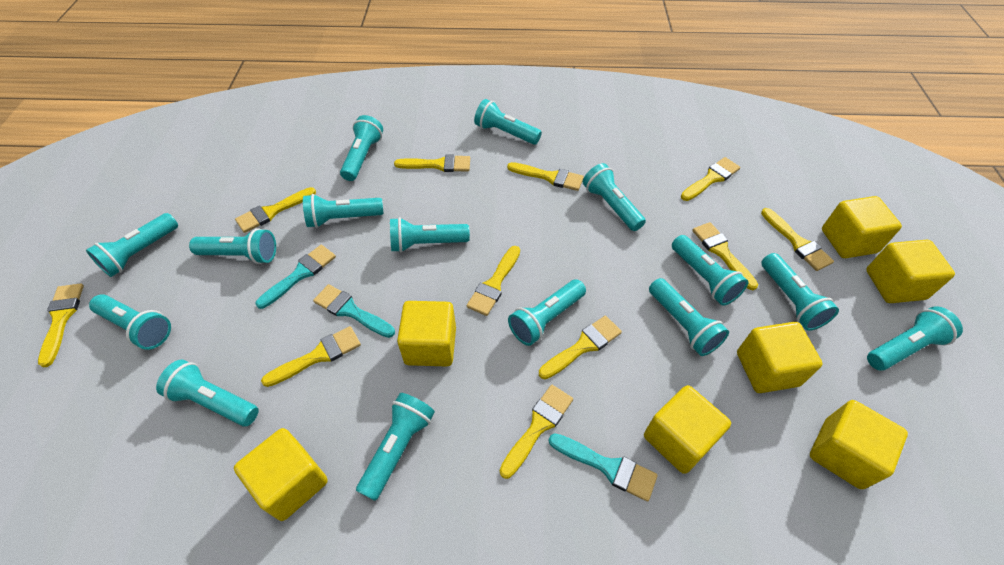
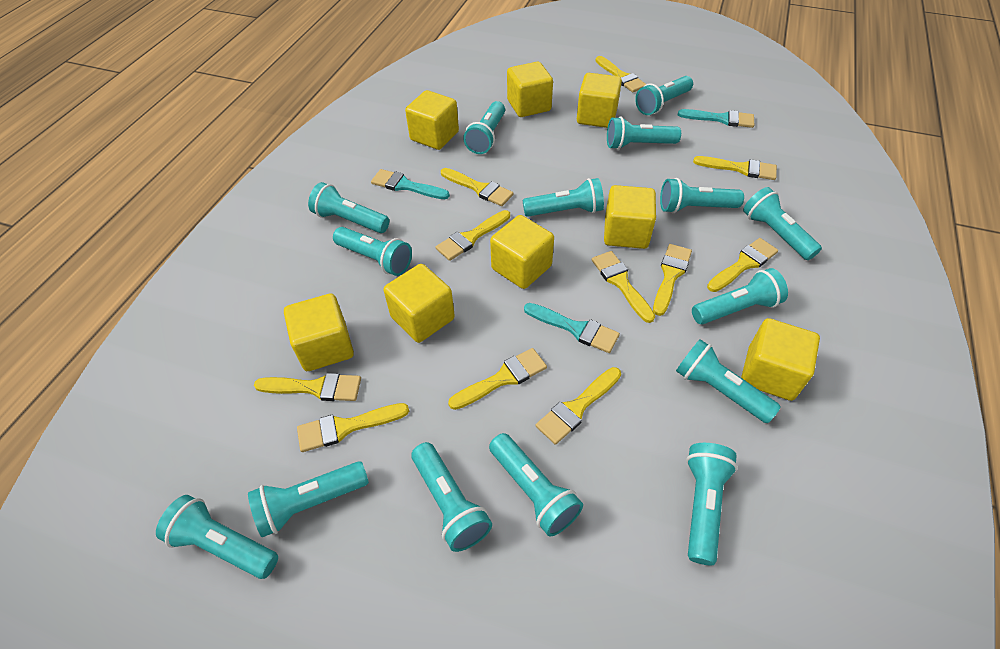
yellow cube: [234,428,328,521] [397,301,456,366] [644,385,731,474] [737,322,822,393] [810,400,908,489] [822,196,902,258] [866,240,955,303] = 7 -> [284,294,354,371] [384,264,455,343] [405,90,459,150] [490,215,554,289] [507,62,553,117] [577,73,622,128] [604,185,656,249] [741,318,820,401] = 8

